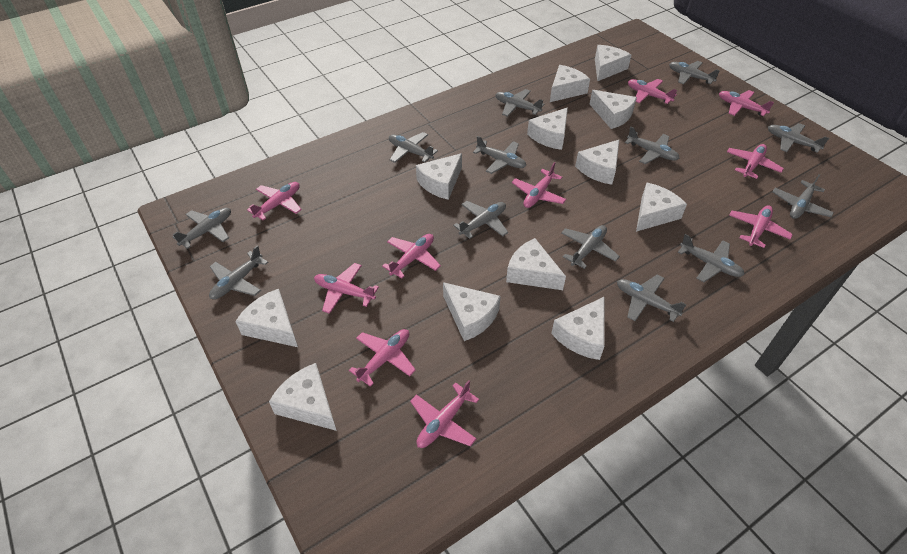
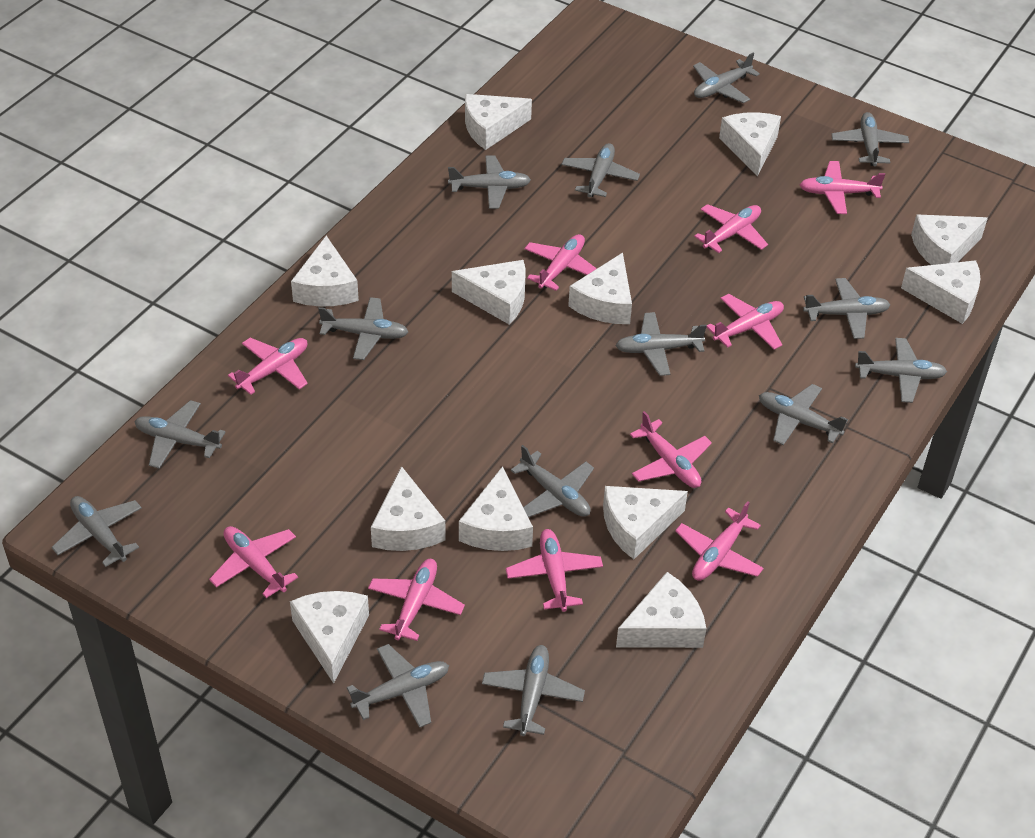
grey plane: [172,208,231,249] [209,245,268,299] [389,132,438,163] [453,201,508,239] [473,136,526,174] [495,89,544,117] [561,225,620,269] [617,275,686,322] [625,126,680,164] [669,61,720,84] [678,234,744,282] [768,123,829,153] [772,174,834,219] = 13 -> [51,496,142,567] [135,400,226,469] [318,297,408,360] [347,644,449,728] [448,155,531,209] [482,645,585,736] [511,445,594,517] [562,143,640,197] [615,312,707,376] [693,53,760,103] [759,384,848,445] [803,278,890,339] [831,112,909,166] [855,338,947,403] = 14

